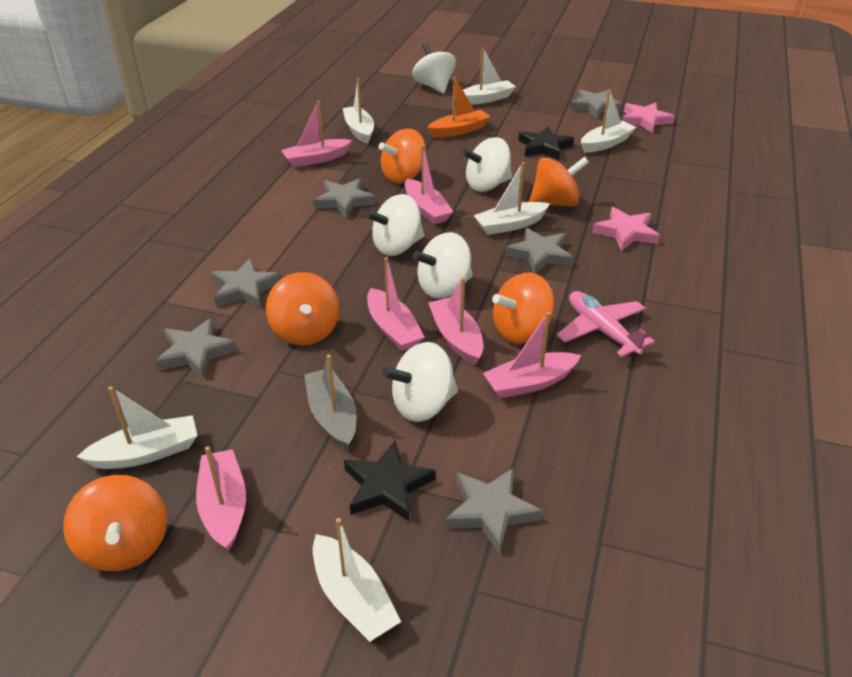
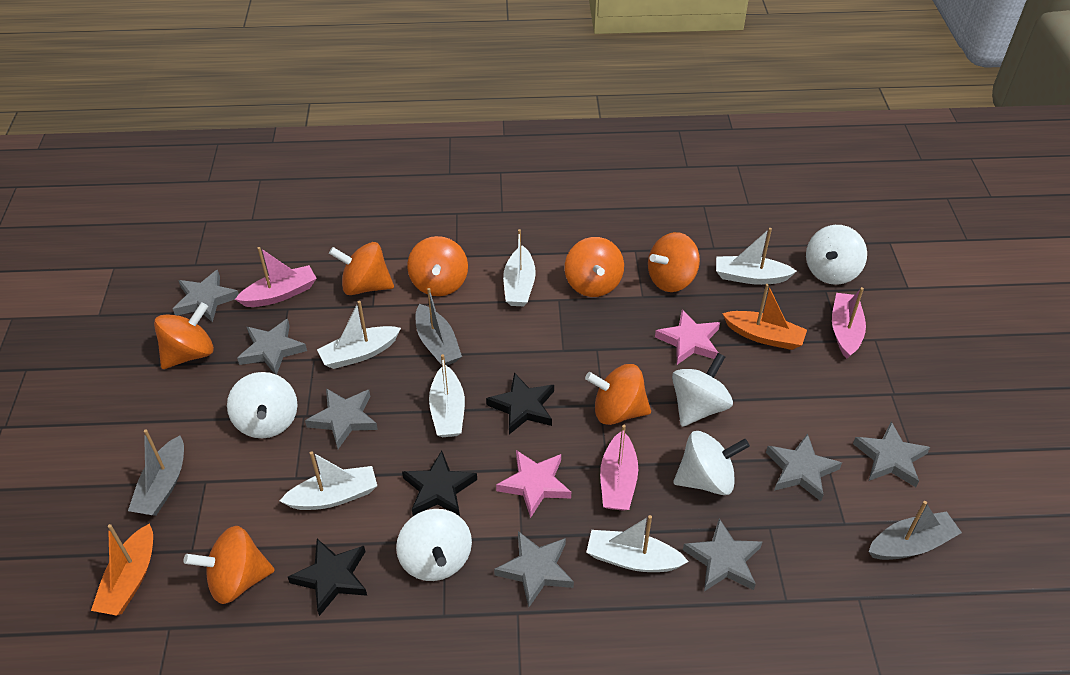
black star: [344,441,435,521] [518,126,574,160] = 2 -> [288,539,367,616] [402,451,477,516] [486,373,554,434] = 3
grey boat: [304,354,357,450] = 1 -> [128,430,184,516] [416,288,462,366] [868,501,962,560] = 3
grey star: [155,318,237,378] [211,258,281,308] [313,178,376,218] [445,468,543,554] [505,228,573,274] [570,89,622,118] = 6 -> [173,270,239,323] [237,319,307,375] [305,388,378,449] [494,531,574,607] [683,519,762,591] [766,434,842,501] [853,422,930,487] = 7
orange boat: [427,77,491,138] = 1 -> [91,523,153,616] [722,284,807,350] = 2
orange spinning top: [63,475,167,571] [266,272,340,346] [379,129,426,183] [492,273,554,344] [529,157,589,206] = 5 -> [154,302,214,369] [184,526,275,604] [329,242,394,295] [407,236,468,296] [565,237,624,297] [585,364,651,425] [648,232,700,292] = 7
pink boat: [196,446,246,551] [281,101,352,167] [367,257,424,351] [405,145,453,225] [429,277,483,365] [483,312,581,398] = 6 -> [235,247,317,307] [600,425,638,511] [832,287,866,359] = 3
pink plane: [557,291,655,357] = 1 -> none = 0

